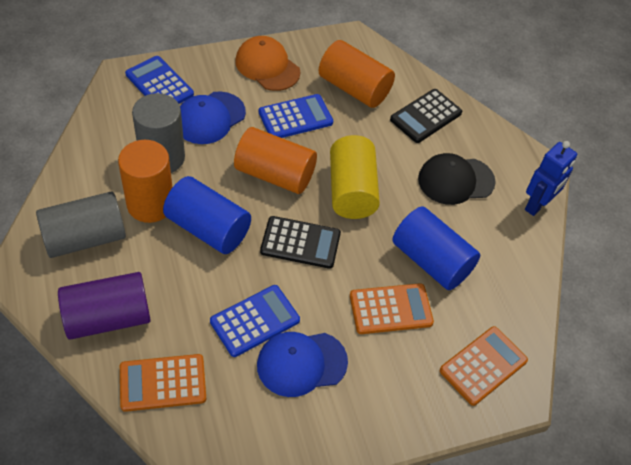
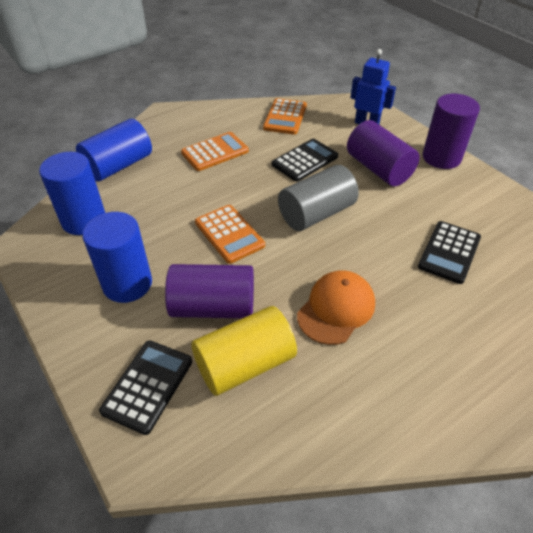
black calculator: [260,216,341,269] [390,89,462,143] = 2 -> [99,340,192,435] [272,139,338,182] [418,221,481,284] = 3
black cap: [418,153,496,205] = 1 -> none = 0
blue calculator: [125,56,194,104] [210,285,300,357] [259,94,333,138] = 3 -> none = 0
blue cap: [180,91,246,144] [257,332,348,397] = 2 -> none = 0
blue cylinder: [163,176,251,254] [392,206,480,290] = 2 -> [39,152,105,235] [76,119,152,182] [82,212,152,303] = 3
grey cylinder: [36,191,126,258] [132,93,185,173] = 2 -> [278,165,359,231] = 1
orange cylinder: [118,140,173,223] [234,127,317,194] [319,40,395,108] = 3 -> none = 0
purple cylinder: [58,272,151,340] = 1 -> [165,264,254,318] [347,120,420,186] [422,94,480,169] = 3

